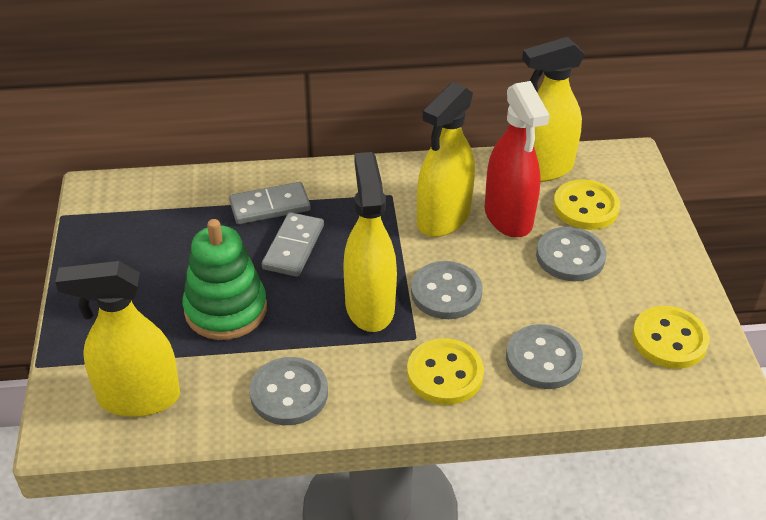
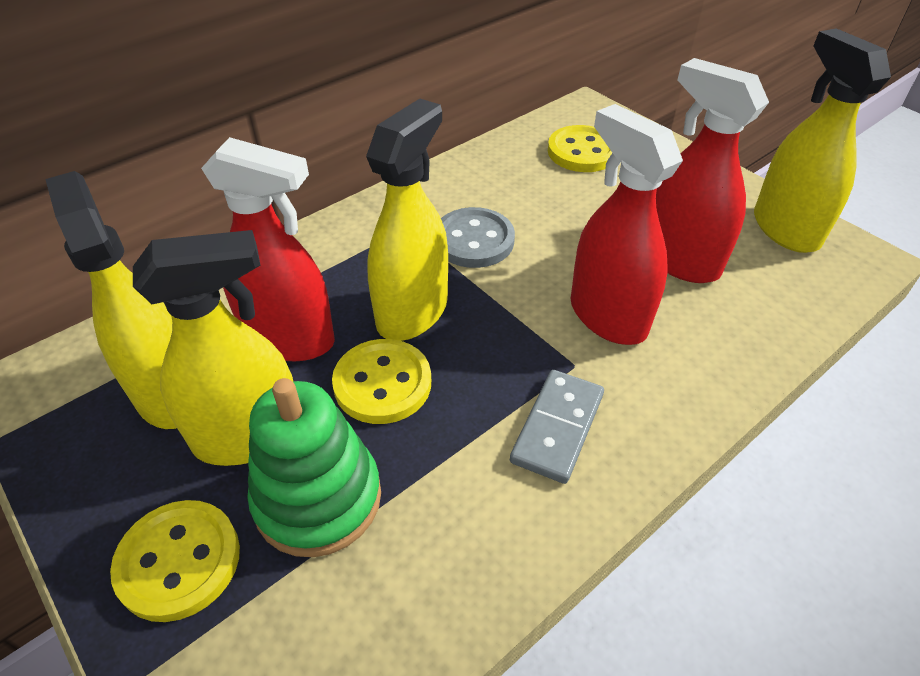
grey button: [249,357,328,425] [411,261,482,319] [506,324,583,389] [536,227,606,281] = 4 -> [441,207,515,268] = 1
grey domino: [229,182,311,224] [262,212,324,277] = 2 -> [510,370,604,484] = 1
red spray bottle: [485,81,550,237] = 1 -> [201,137,335,361] [571,104,683,345] [656,58,769,283] = 3

